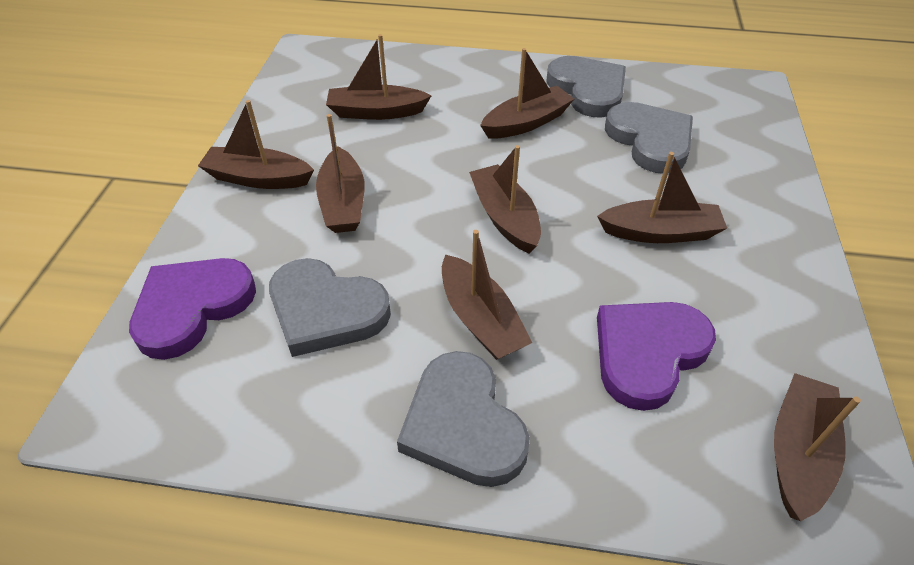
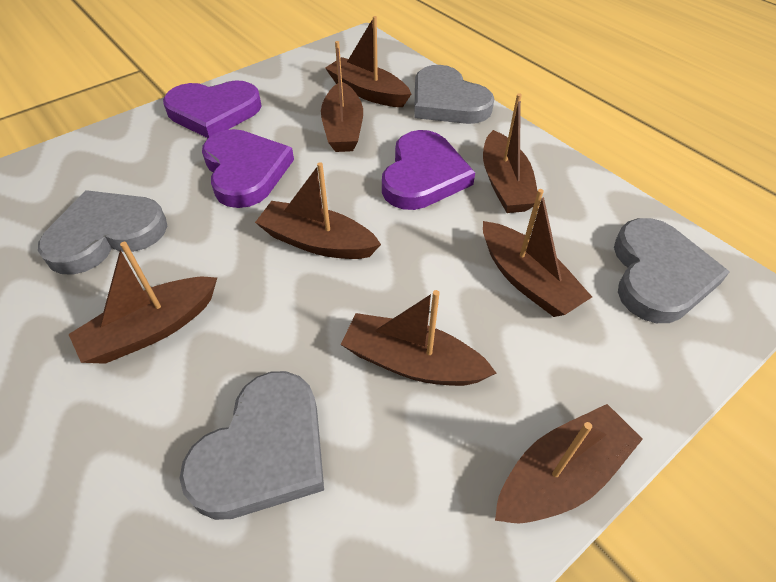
purple heart: [129,258,256,360] [597,302,716,411] = 2 -> [163,80,262,138] [202,129,294,208] [382,130,475,210] = 3

